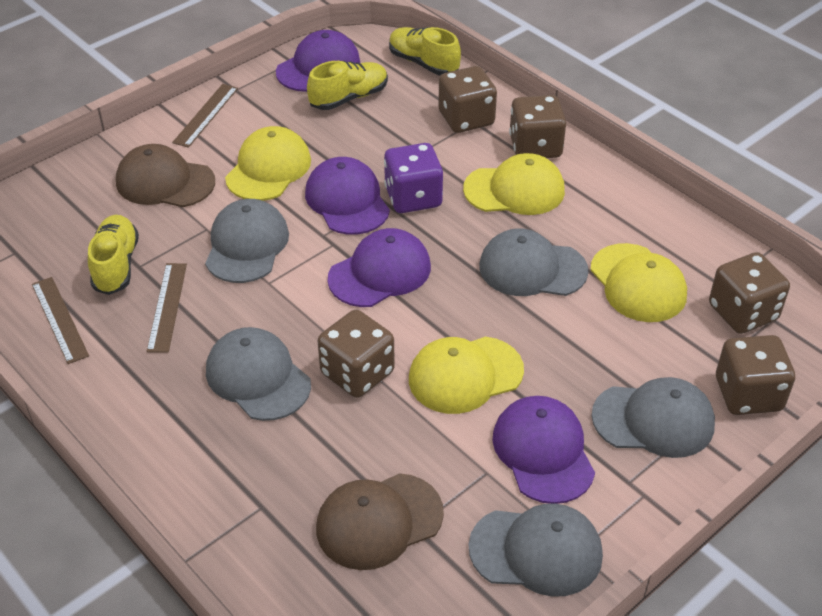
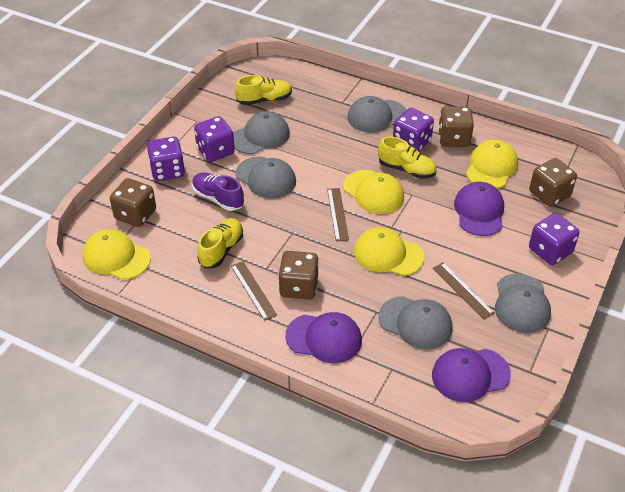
brown cap: [116,144,215,207] [316,473,444,570] = 2 -> none = 0
brown dice: [318,310,395,398] [438,66,497,133] [509,95,566,158] [709,252,790,334] [716,335,795,415] = 5 -> [110,178,156,227] [278,251,319,300] [438,107,474,147] [529,158,577,207] = 4
purple cap: [276,30,360,92] [305,157,390,235] [327,228,431,307] [492,396,595,504] = 4 -> [285,312,362,363] [432,348,511,402] [454,182,504,236] = 3
purple dice: [384,143,443,213] = 1 -> [147,137,185,181] [194,116,235,162] [393,108,434,151] [529,213,580,265] = 4
purple shoe: none = 0 -> [192,172,244,211] = 1

